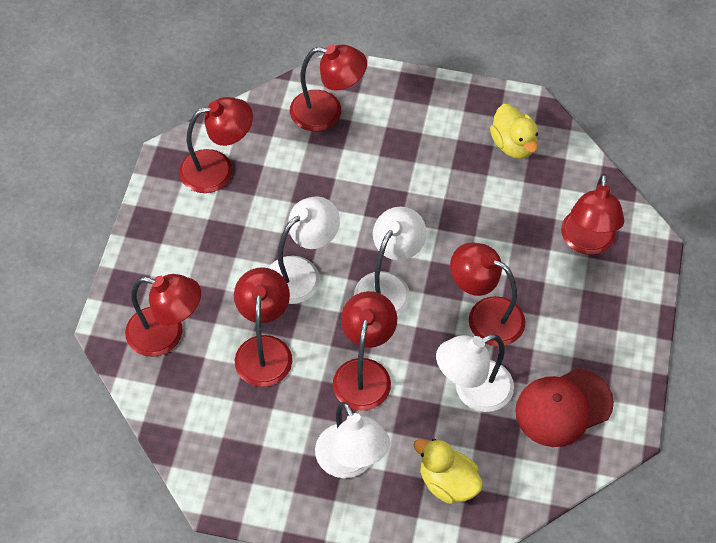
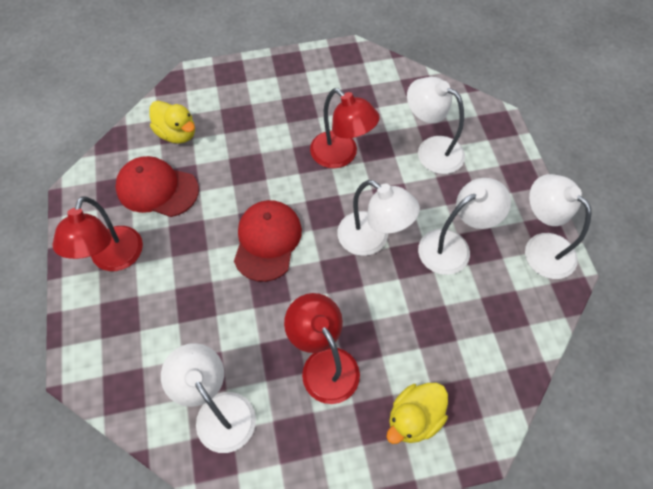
red cap: [515,368,614,447] = 1 -> [115,156,199,217] [234,200,302,282] = 2
red lamp: [125,274,201,357] [179,97,253,193] [234,267,292,387] [290,44,367,131] [333,291,397,411] [450,242,526,346] [561,174,625,255] = 7 -> [52,196,143,271] [284,293,360,404] [310,88,380,168] = 3
white lamp: [268,196,340,304] [315,402,390,478] [354,207,427,316] [436,334,514,412] = 4 -> [161,343,256,453] [337,180,420,256] [407,77,465,174] [418,178,511,275] [525,174,591,279] = 5

